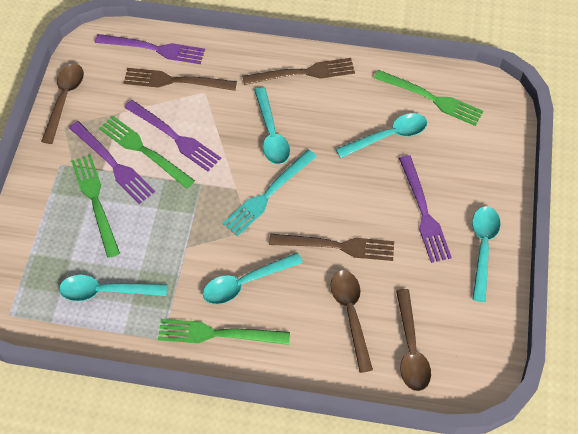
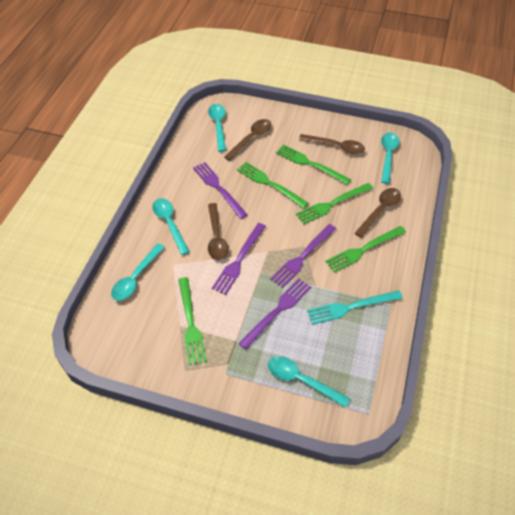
brown fork: [124,68,237,91] [242,58,355,85] [269,234,394,261] = 3 -> none = 0
brown spoon: [41,64,84,144] [331,270,373,373] [396,289,431,391] = 3 -> [208,203,229,260] [224,119,271,161] [299,134,365,154] [354,188,401,238] = 4
green fork: [71,155,120,258] [99,116,195,189] [158,319,290,345] [374,70,483,126] = 4 -> [178,277,207,365] [237,162,309,208] [276,145,351,185] [296,183,373,224] [325,226,406,273] = 5

